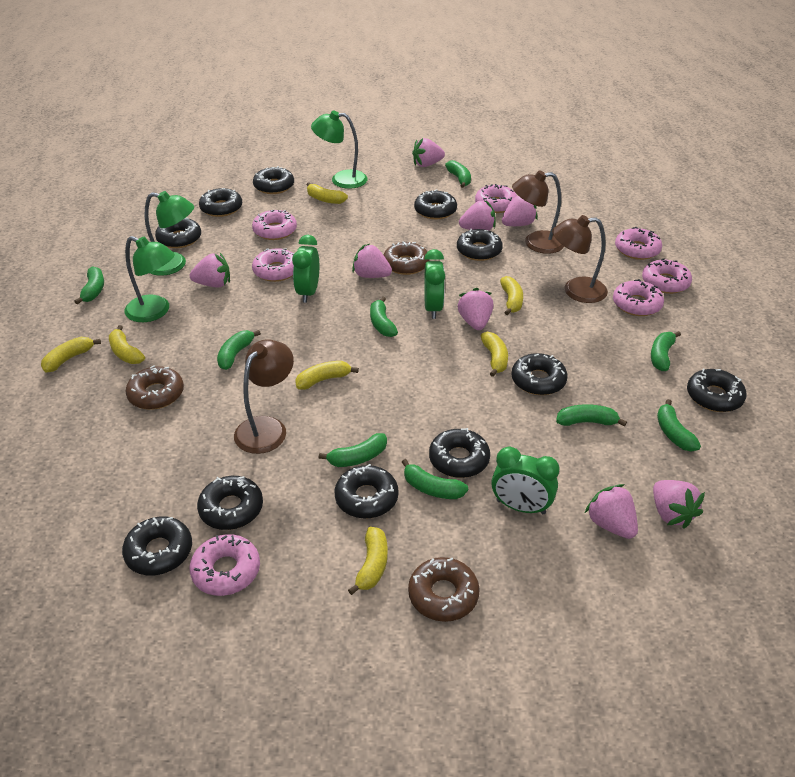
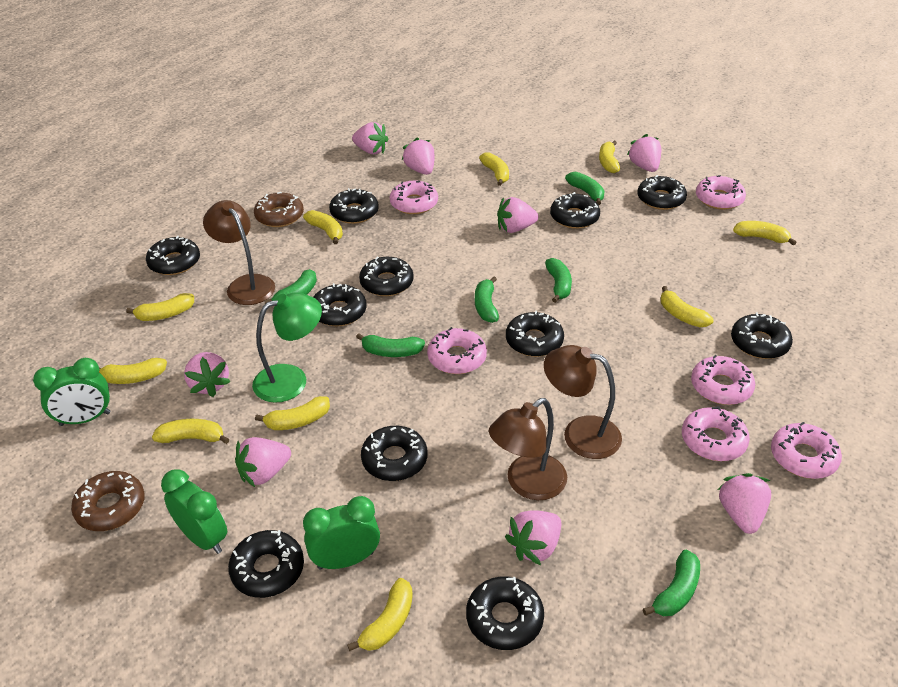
brown donut: [126,365,184,410] [383,241,430,275] [408,557,480,622] = 3 -> [71,471,145,531] [254,192,304,227] = 2
green banana: [74,266,104,305] [217,330,261,370] [319,433,387,467] [370,297,398,337] [402,459,468,499] [445,160,471,188] [556,404,627,427] [651,331,681,371] [657,399,701,451] = 9 -> [264,269,317,304] [356,333,425,357] [475,276,499,323] [545,258,572,303] [565,172,605,205] [643,550,700,616] = 6
green lamp: [124,236,175,322] [145,191,194,276] [311,110,368,189] = 3 -> [252,292,322,403] = 1
pink donut: [190,534,260,596] [252,210,297,240] [252,248,294,282] [475,184,517,213] [613,279,664,316] [615,227,662,260] [642,258,692,294] = 7 -> [390,181,438,214] [427,327,487,374] [682,406,750,461] [691,355,755,405] [696,175,746,210] [771,422,842,479] = 6
yellow banana: [41,337,101,373] [109,325,145,364] [295,361,359,390] [306,183,348,204] [348,527,388,595] [481,332,508,377] [500,276,523,315] = 7 -> [99,358,167,384] [126,293,194,321] [152,419,230,444] [255,396,330,430] [303,210,343,244] [347,578,413,651] [479,152,509,186] [599,140,620,173] [661,286,714,327] [733,221,797,245] = 10

